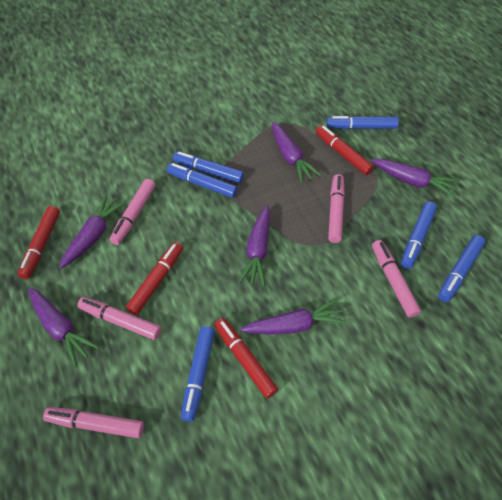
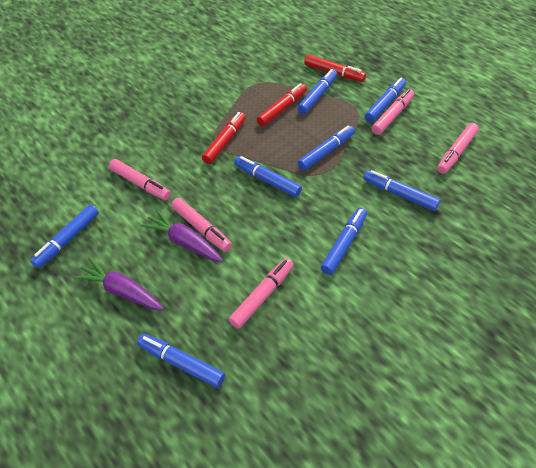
blue marker: [167,163,238,198] [173,152,244,183] [181,326,215,422] [327,116,399,129] [401,202,437,269] [438,235,486,302] = 6 -> [30,205,99,268] [137,334,225,388] [234,156,302,197] [297,125,355,171] [298,69,337,114] [321,208,367,275] [363,170,440,211] [365,78,406,123] = 8
purple carrot: [28,287,99,367] [59,194,126,269] [238,205,270,287] [240,298,347,334] [272,122,322,184] [371,159,460,198] = 6 -> [73,258,164,310] [140,209,223,262] = 2
red marker: [18,206,60,279] [126,242,183,315] [214,318,278,399] [316,125,374,175] = 4 -> [202,112,246,164] [257,83,307,127] [304,55,366,82] = 3

